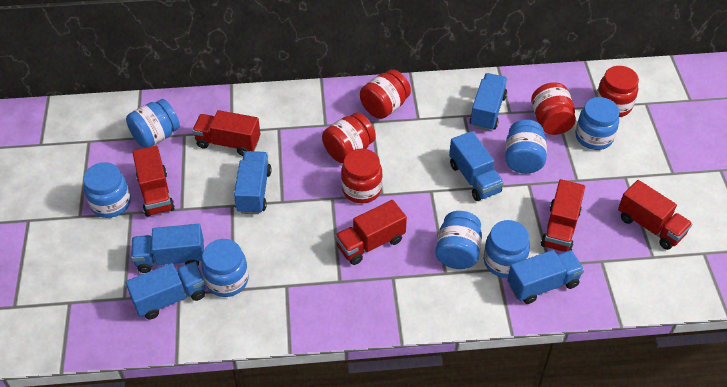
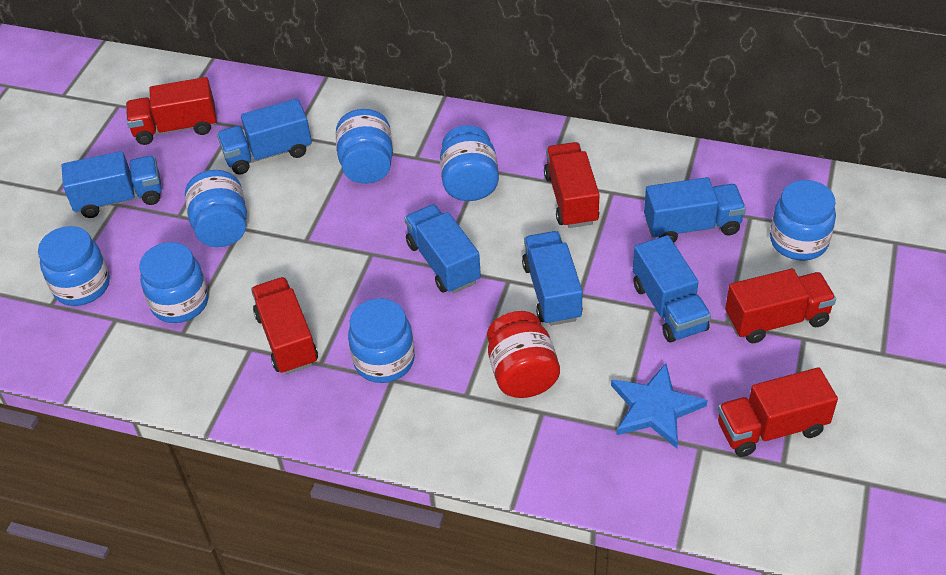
blue star: none = 0 -> [611,363,708,448] = 1
red jar: [322,112,376,163] [341,149,383,203] [360,69,411,119] [531,82,576,135] [596,66,639,117] = 5 -> [487,311,560,398] = 1

